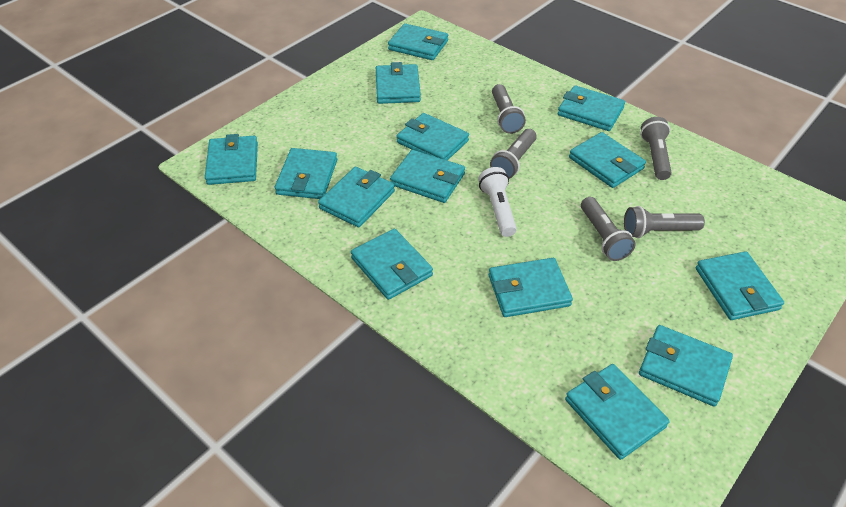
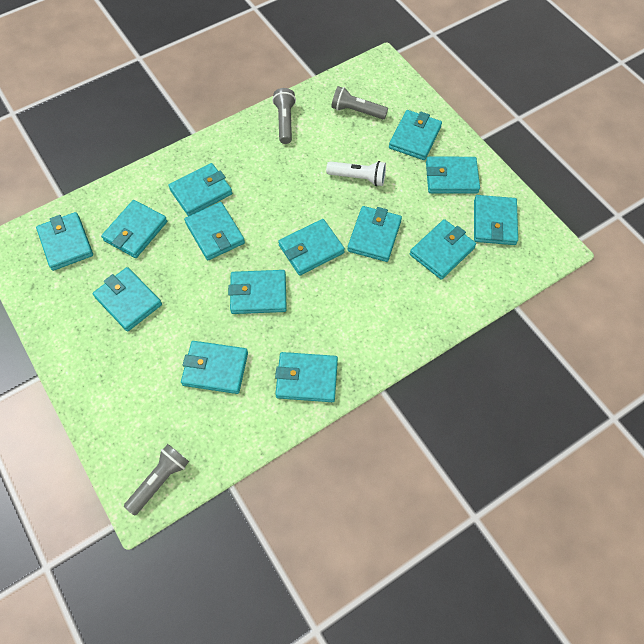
grey flashlight: [490,129,537,179] [492,84,526,134] [581,197,635,261] [624,206,705,238] [640,117,672,180] = 5 -> [124,444,189,516] [272,88,296,144] [331,86,388,119] = 3

